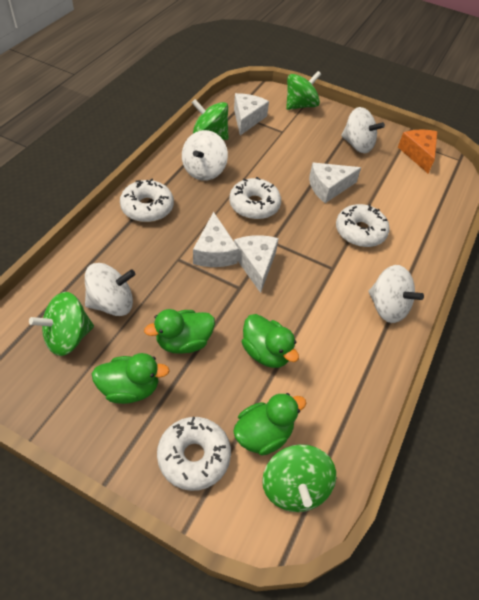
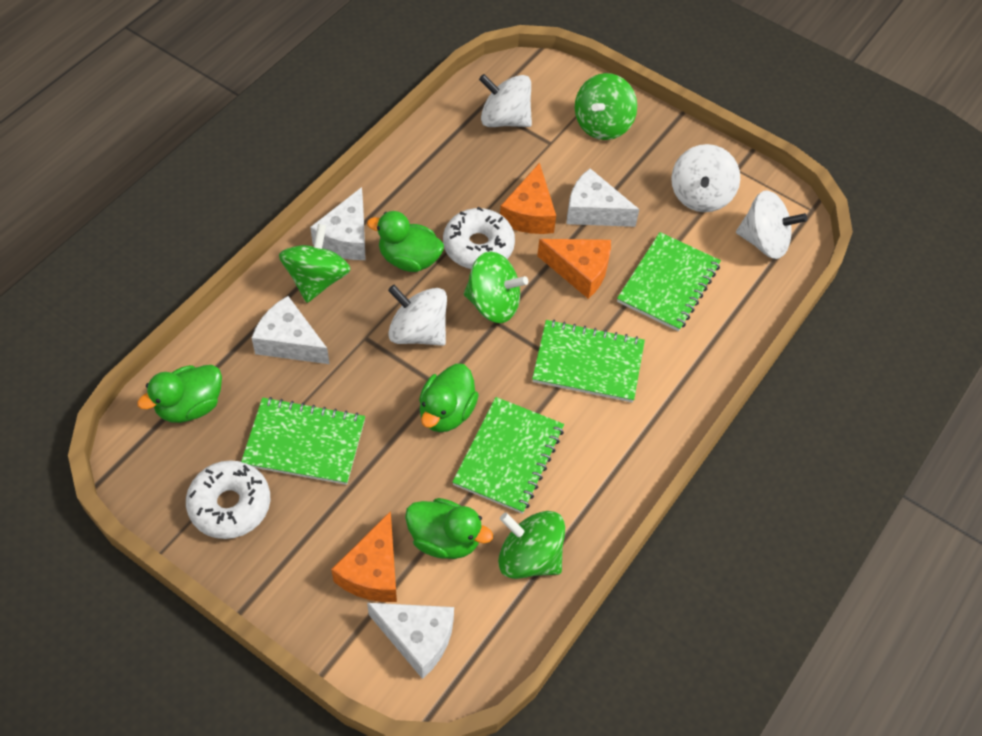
green notebook: none = 0 -> [241,397,365,485] [452,397,564,514] [532,320,645,402] [617,232,721,332] = 4
orange cheese: [398,130,437,173] = 1 -> [331,511,397,602] [500,163,556,234] [537,239,611,299] = 3
white donut: [120,178,174,222] [157,417,231,491] [229,177,281,220] [336,204,389,247] = 4 -> [186,460,270,539] [443,207,515,269] = 2

